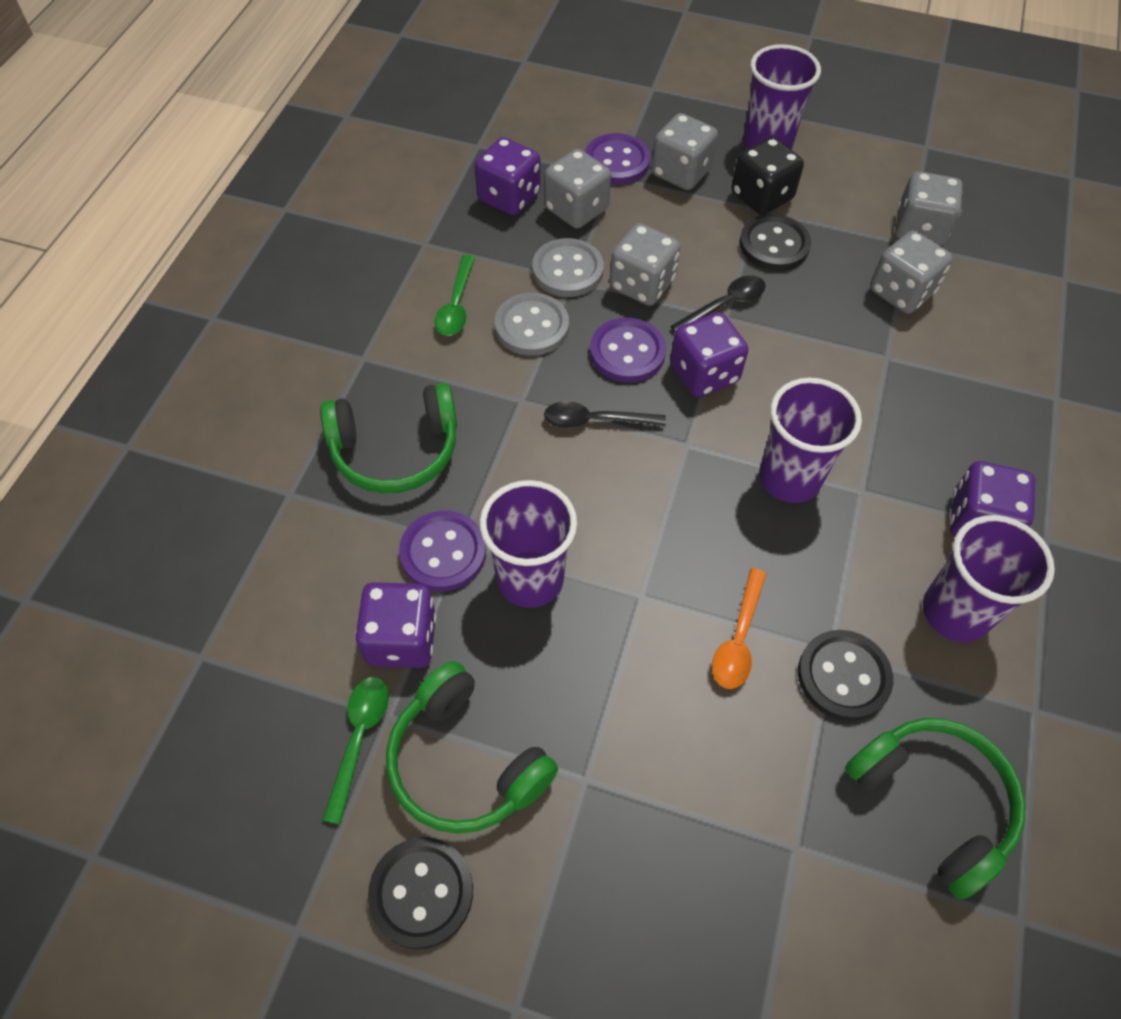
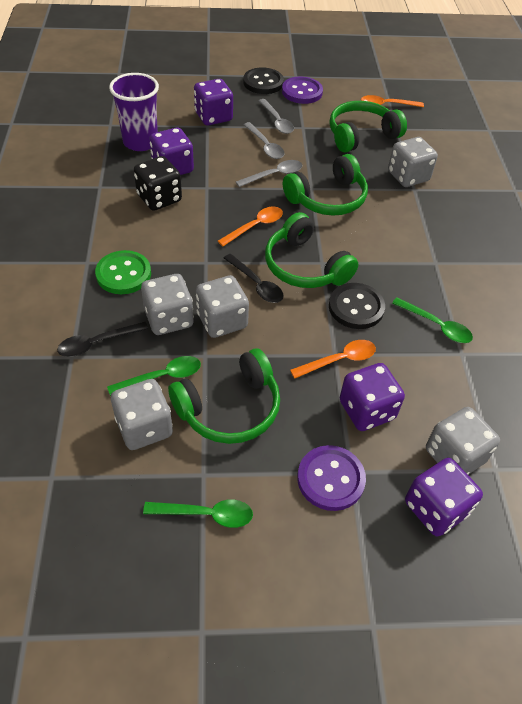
black button: [368,837,473,949] [739,214,811,271] [798,630,893,721] = 3 -> [243,67,284,94] [329,283,385,329] = 2
green button: none = 0 -> [95,250,151,294] = 1
green headphones: [320,383,457,493] [386,661,558,834] [845,718,1026,900] = 3 -> [168,348,280,444] [265,212,358,288] [283,154,368,216] [329,101,407,152] = 4
green spoon: [323,677,389,824] [434,255,475,336] = 2 -> [107,356,201,396] [143,499,253,528] [392,297,473,343] = 3
grey button: [495,293,569,356] [532,238,604,297] = 2 -> none = 0
grey spoon: none = 0 -> [236,160,302,187] [244,122,285,159] [259,99,294,134] = 3
orange spoon: [712,568,766,689] = 1 -> [218,207,283,246] [290,340,376,379] [361,95,424,107] = 3
purple button: [399,511,486,592] [585,133,651,185] [590,318,666,382] = 3 -> [282,77,323,104] [297,445,366,511] = 2
purple cup: [479,480,577,608] [743,44,821,150] [759,378,862,503] [923,515,1055,642] = 4 -> [109,73,159,151] = 1

